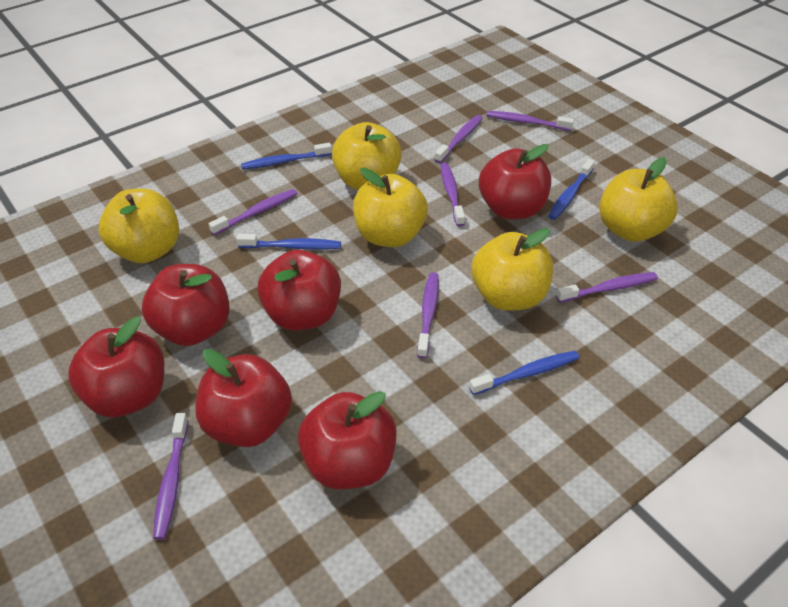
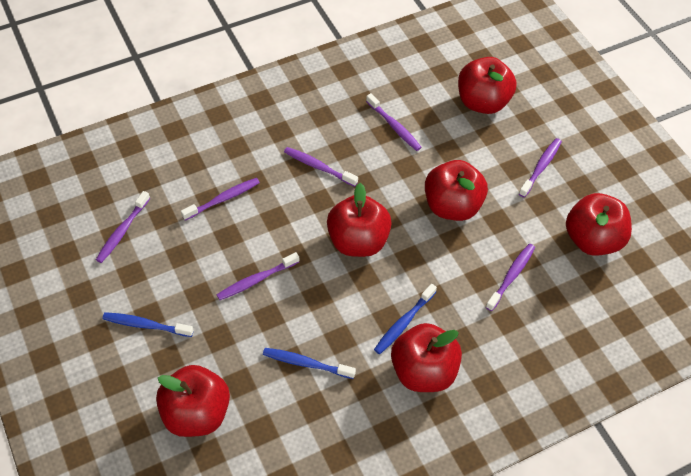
blue toothbrush: [237,234,341,250] [241,143,332,170] [469,351,579,395] [548,159,595,220] = 4 -> [102,312,194,337] [263,348,356,379] [374,284,437,354] = 3
yellow apple: [99,188,179,263] [332,122,402,190] [353,168,428,247] [472,228,553,311] [599,157,678,242] = 5 -> none = 0

